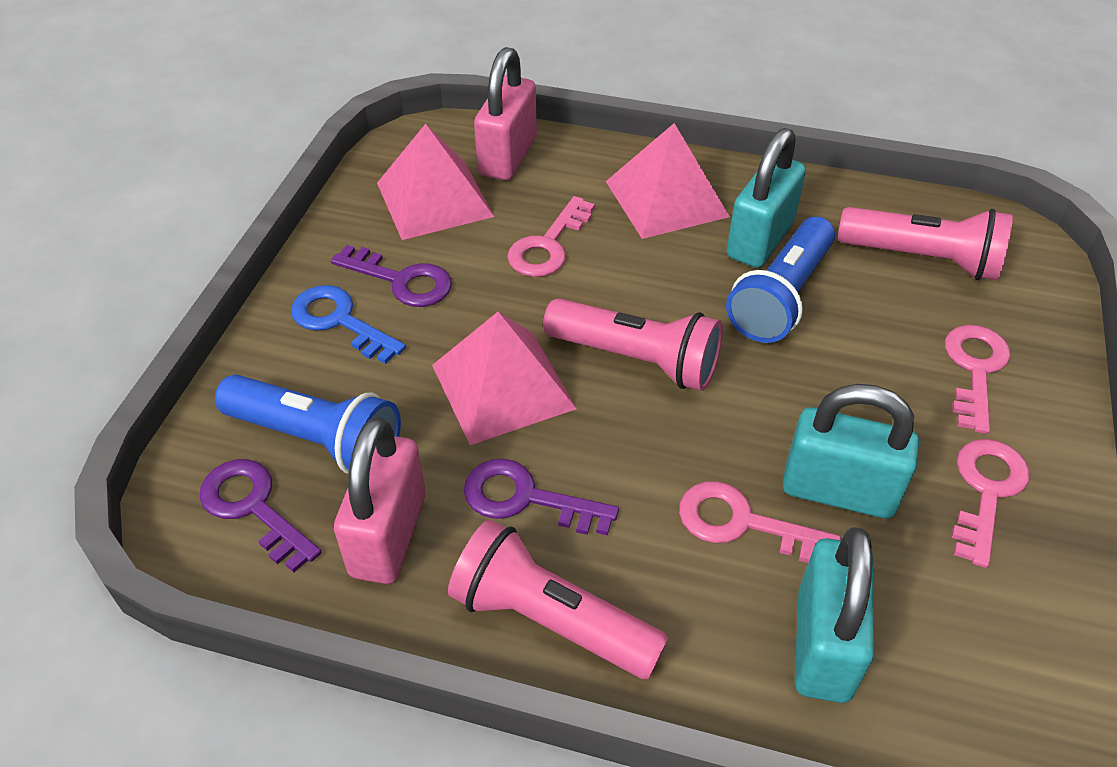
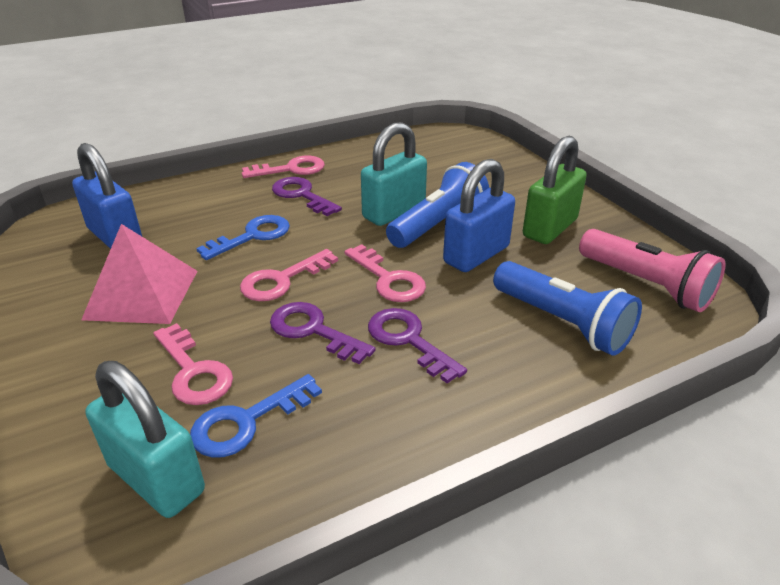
blue key: [291,285,406,364] = 1 -> [190,374,322,458] [196,215,290,260] = 2
blue padlock: none = 0 -> [72,143,142,249] [443,159,515,272] = 2
green padlock: none = 0 -> [523,136,587,244] = 1
pink flashlight: [448,519,669,679] [543,298,723,391] [838,207,1013,280] = 3 -> [579,229,726,312] = 1
pink padlock: [334,417,426,584] [474,47,537,180] = 2 -> none = 0
pink pyramid: [377,124,494,240] [432,312,577,445] [606,123,730,239] = 3 -> [81,224,197,324] = 1
turquoise padlock: [727,128,806,268] [782,384,919,518] [795,527,874,703] = 3 -> [85,361,205,518] [361,122,427,226] = 2

